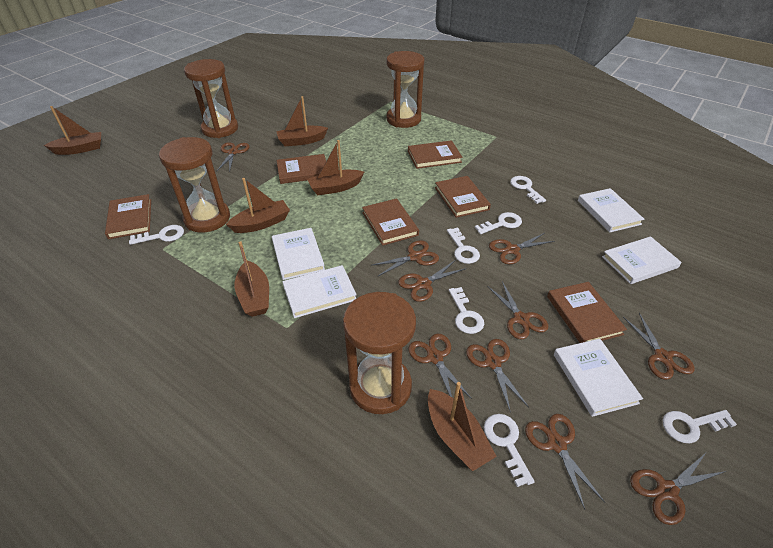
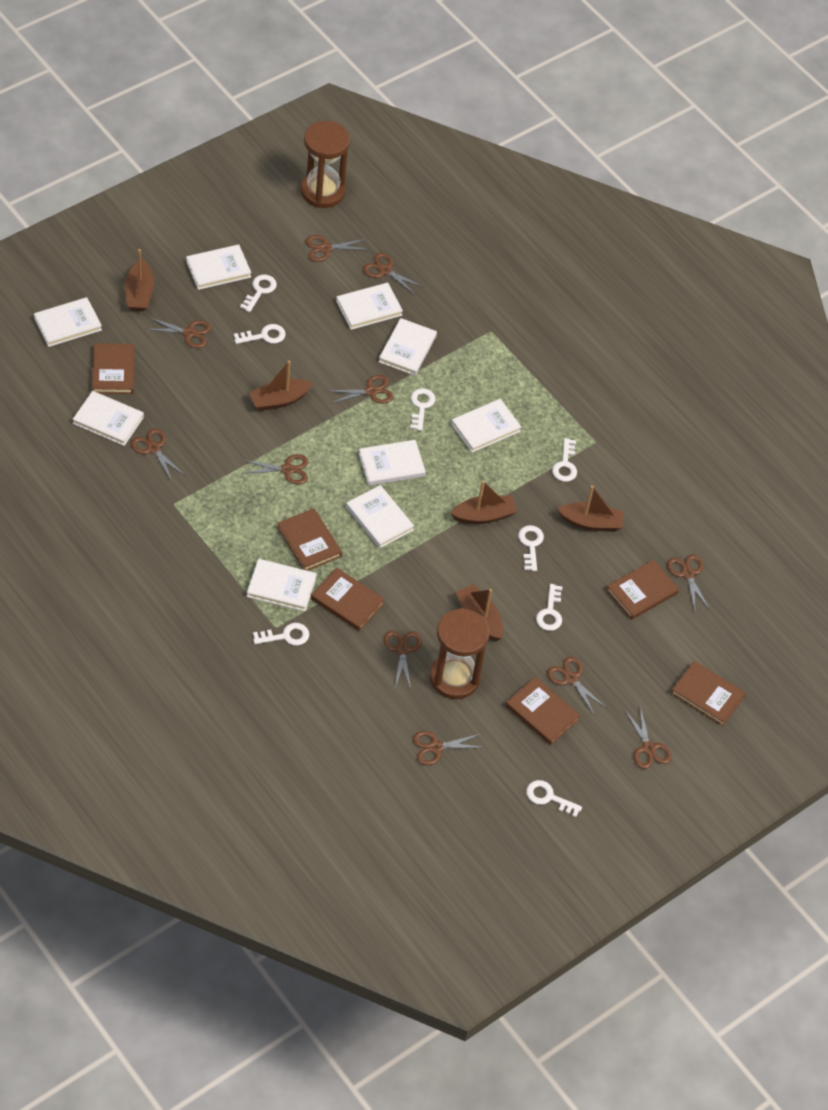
brown boat: [44,106,101,155] [226,178,290,233] [235,241,269,317] [276,96,328,146] [307,140,364,195] [428,382,497,471] = 6 -> [125,249,154,311] [249,361,313,411] [450,481,517,524] [456,584,503,641] [557,485,624,532] = 5
brown hourglass: [159,137,230,233] [184,59,238,138] [343,292,416,414] [386,51,424,128] = 4 -> [301,121,350,208] [430,608,490,699] = 2
brown scissors: [217,142,250,172] [371,240,439,276] [398,260,466,302] [408,334,472,399] [466,339,529,410] [487,281,548,339] [489,233,554,264] [525,414,605,510] [623,313,694,380] [630,453,726,525] = 10 -> [131,428,185,481] [145,317,211,348] [242,454,308,484] [306,235,369,262] [329,375,394,404] [363,253,424,294] [384,631,422,689] [413,731,486,765] [547,656,607,716] [625,706,672,769] [667,554,710,610] = 11
white book: [272,228,325,280] [283,265,357,318] [554,339,643,417] [578,188,645,232] [602,236,681,284] = 5 -> [34,297,102,347] [73,391,144,446] [186,244,251,290] [247,559,317,611] [336,283,403,330] [346,485,414,548] [359,440,426,486] [379,318,437,376] [451,399,522,453] = 9
white key: [129,225,184,245] [447,228,480,264] [449,287,484,334] [475,212,522,234] [484,414,535,487] [510,176,546,204] [662,410,737,443] = 7 -> [234,324,286,344] [240,274,277,312] [253,623,309,646] [410,388,435,431] [518,525,544,571] [526,780,582,817] [536,584,562,631] [552,438,577,482] = 8

